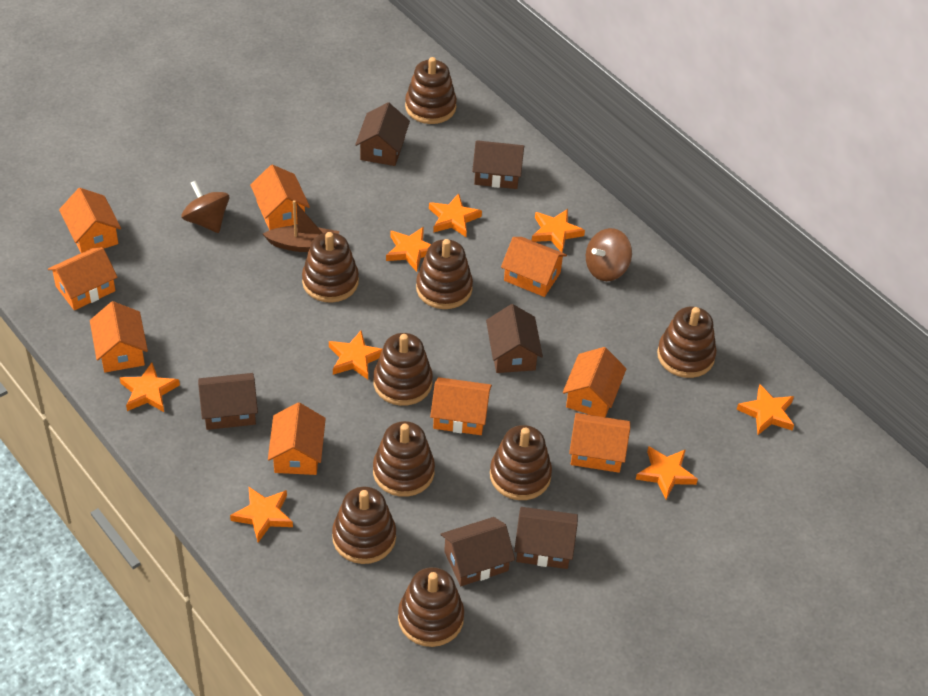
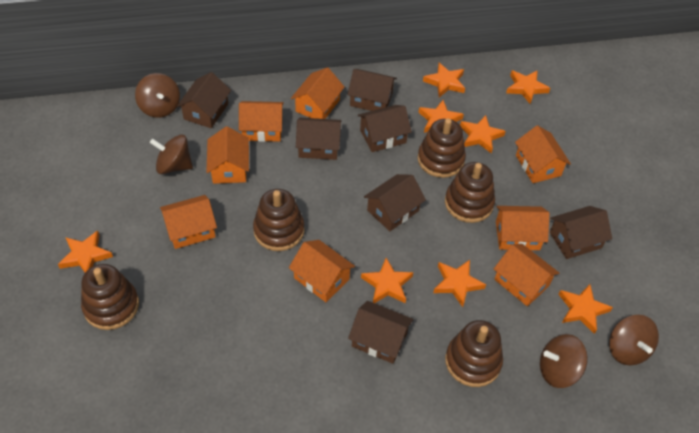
brown boat: [263,200,339,252] = 1 -> none = 0
brown house: [198,373,258,430] [355,102,410,166] [441,517,515,586] [472,140,525,189] [486,304,543,373] [514,507,578,569] = 6 -> [177,72,231,128] [296,118,341,160] [347,69,397,111] [348,301,414,364] [358,105,412,152] [364,174,426,231] [550,206,612,259] = 7
brown spinning top: [181,180,229,233] [586,228,632,281] = 2 -> [135,73,180,118] [150,134,193,174] [540,334,588,388] [609,315,659,365] = 4
brown stacking toy: [302,232,359,303] [332,487,396,564] [373,333,433,406] [373,421,435,497] [398,567,464,647] [405,57,457,124] [416,239,473,309] [490,425,552,500] [657,307,717,378] = 9 -> [81,264,139,330] [253,189,305,251] [418,118,466,178] [445,162,495,223] [445,320,503,387] = 5
orange house: [48,247,117,310] [59,188,121,253] [90,301,148,372] [250,165,310,230] [268,403,326,475] [430,377,492,435] [501,237,567,297] [563,347,627,417] [569,413,630,473] = 9 -> [160,195,217,249] [206,126,249,184] [239,101,284,142] [289,240,355,302] [291,67,345,119] [494,244,559,306] [496,206,550,250] [515,125,571,183] = 8

